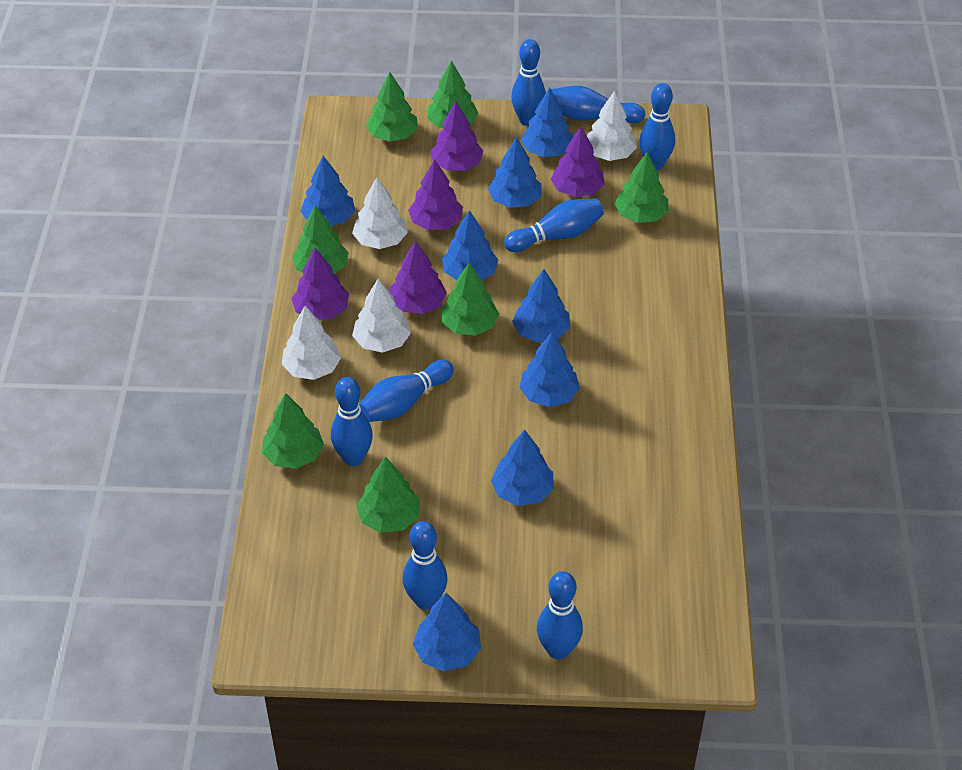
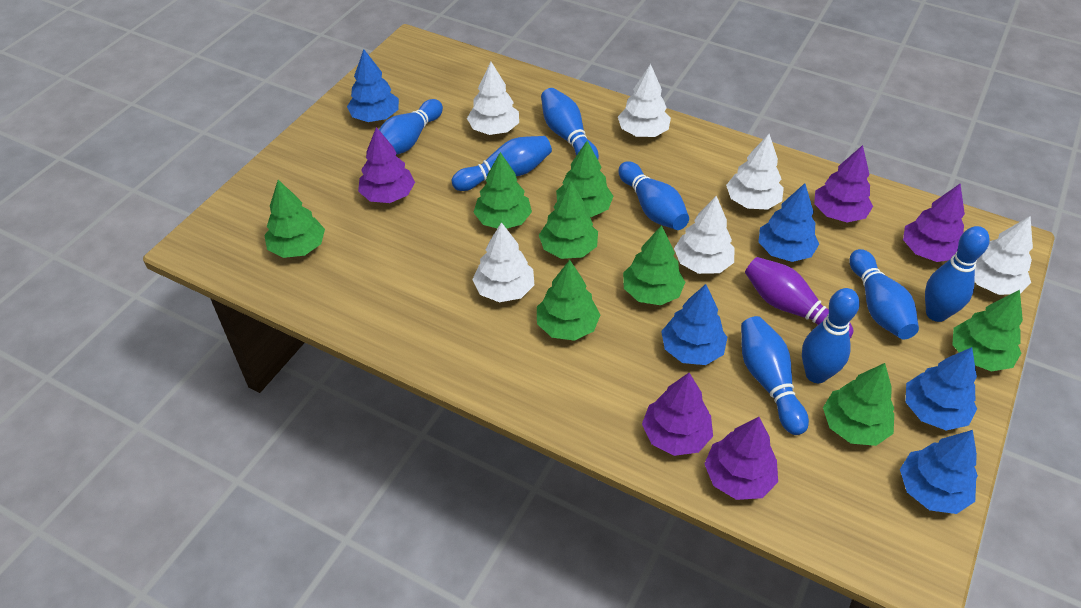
blue tree: [300,156,355,226] [413,593,481,671] [442,210,498,280] [488,137,541,208] [491,430,554,506] [512,269,570,342] [519,332,580,407] [521,87,573,157] = 8 -> [347,49,399,122] [661,284,727,365] [759,183,819,262] [900,430,978,514] [905,347,977,431] = 5
green tree: [262,393,324,469] [292,205,349,274] [356,456,420,533] [366,72,418,142] [427,60,479,128] [442,262,499,336] [614,152,668,223] = 7 -> [264,180,325,258] [473,152,532,229] [537,260,600,341] [539,181,598,259] [556,141,613,217] [623,225,685,305] [823,363,894,446] [952,290,1023,372] = 8
purple bowling pin: none = 0 -> [745,257,854,338] = 1
white tree: [282,306,341,380] [352,177,408,249] [352,279,411,353] [587,91,637,161] = 4 -> [467,62,519,135] [472,222,534,302] [618,64,671,137] [674,196,735,274] [726,134,784,210] [975,216,1033,295] = 6

